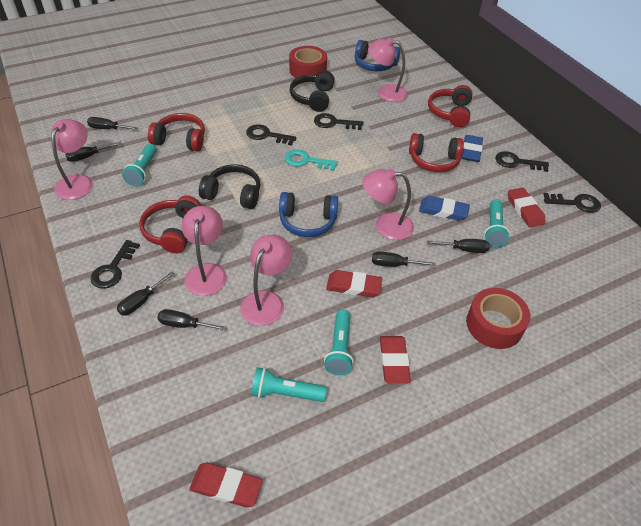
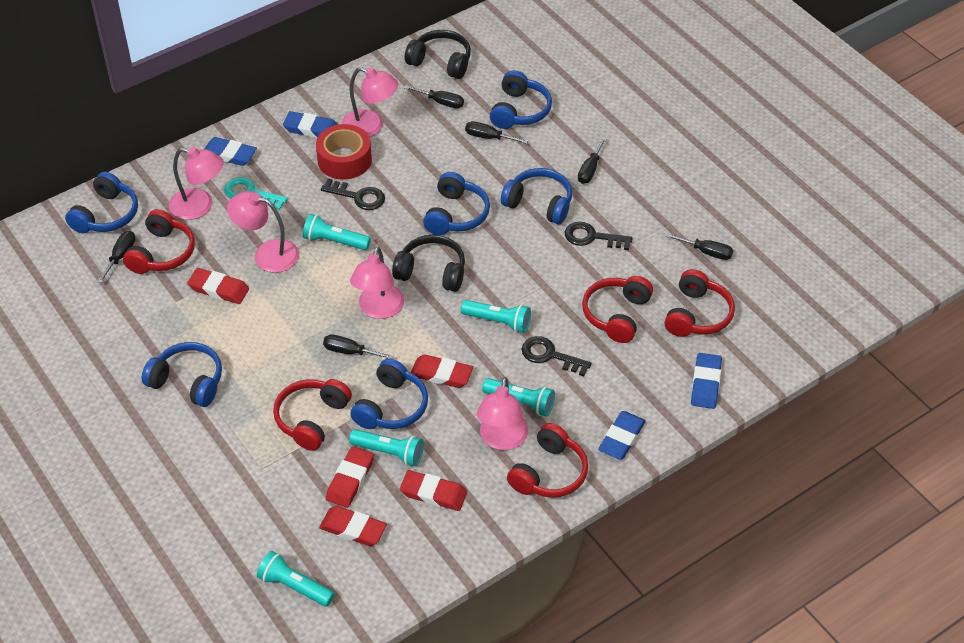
black key: [90,240,140,289] [246,124,296,146] [314,113,363,130] [495,151,549,172] [543,193,601,213] = 5 -> [321,178,385,210] [522,336,592,376] [565,222,632,250] = 3
blue eraser: [419,196,470,221] [461,135,483,162] = 2 -> [205,137,257,166] [283,111,338,138] [598,411,646,460] [691,353,722,409] = 4
blue headphones: [279,192,338,237] [355,40,401,71] = 2 -> [65,172,138,233] [141,342,222,407] [350,358,428,429] [423,172,490,235] [490,70,552,129] [501,168,572,224] = 6
red eraser: [189,463,263,507] [326,270,382,297] [380,336,411,383] [508,187,546,228] = 4 -> [187,268,249,304] [319,506,387,546] [326,446,374,508] [400,470,467,511] [411,354,473,388] = 5
red headphones: [139,196,201,253] [148,113,205,151] [409,133,464,172] [428,85,472,127] = 4 -> [123,209,195,274] [273,379,352,451] [507,423,588,498] [582,276,653,343] [664,269,735,337] = 5
red tape: [289,46,327,78] [466,288,531,349] = 2 -> [316,124,372,180] = 1
turquoise flashlight: [122,144,157,186] [251,367,327,402] [324,310,354,375] [484,199,510,247] = 4 -> [257,551,334,607] [303,214,371,250] [349,429,424,466] [461,300,531,333] [482,378,555,417] = 5

